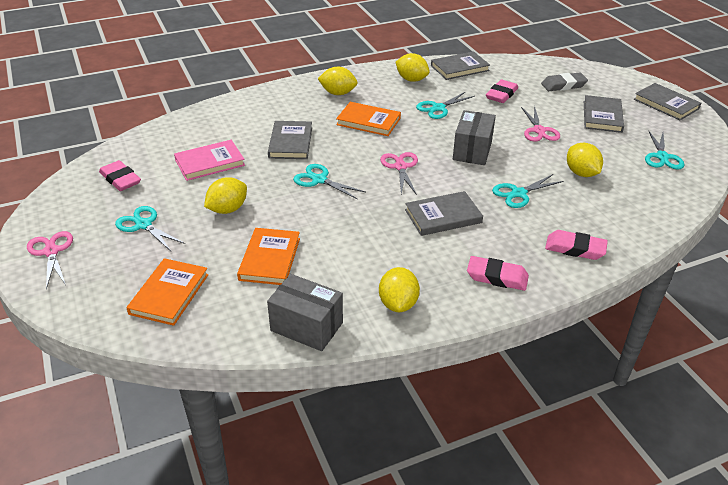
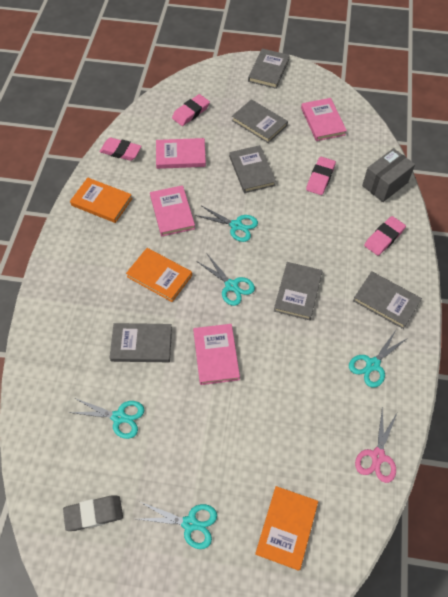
grey book: [268,121,312,159] [405,191,483,236] [431,51,490,80] [584,95,624,133] [634,83,701,120] = 5 -> [110,323,172,362] [229,145,276,193] [232,99,288,143] [248,49,290,89] [274,262,323,320] [353,271,422,329] = 6
grey box: [267,274,343,351] [453,110,496,165] = 2 -> [362,148,415,202] = 1
pink book: [174,140,245,181] = 1 -> [150,185,195,236] [156,138,206,169] [193,324,240,385] [301,98,347,141] = 4
pink scissors: [27,231,73,289] [380,152,418,195] [521,106,560,142] = 3 -> [355,407,397,483] = 1
yellow lemon: [204,177,247,214] [318,67,357,95] [379,267,420,312] [396,53,430,82] [567,143,603,177] = 5 -> none = 0

